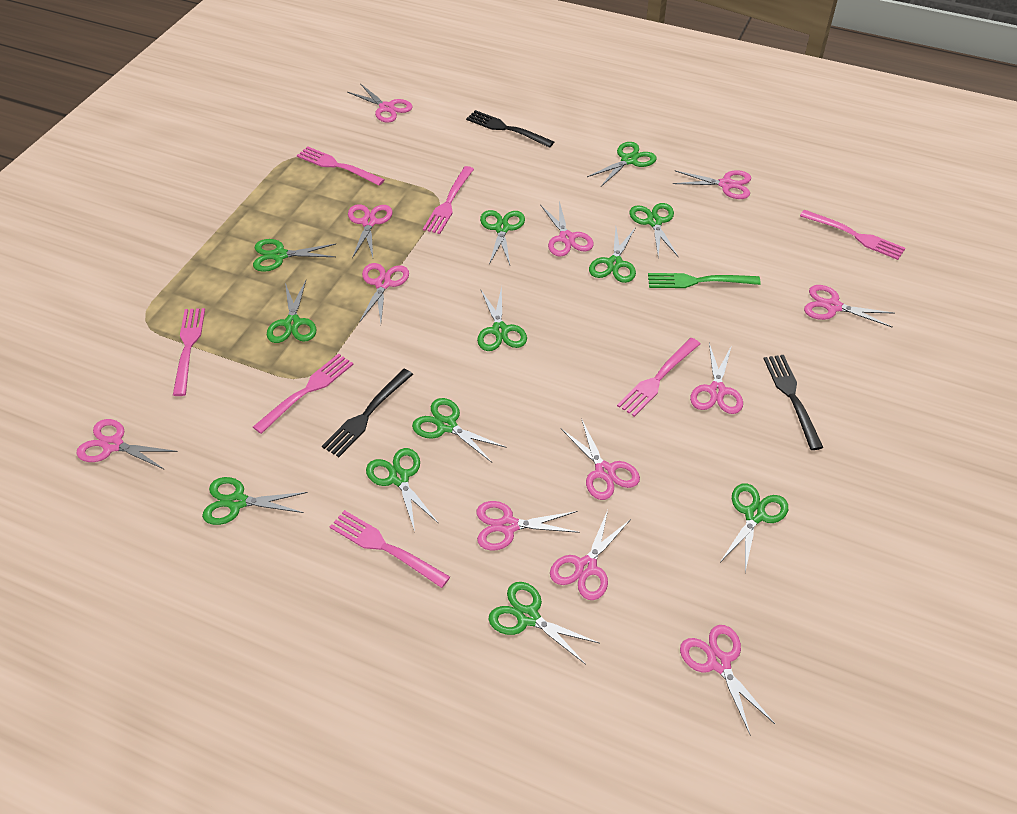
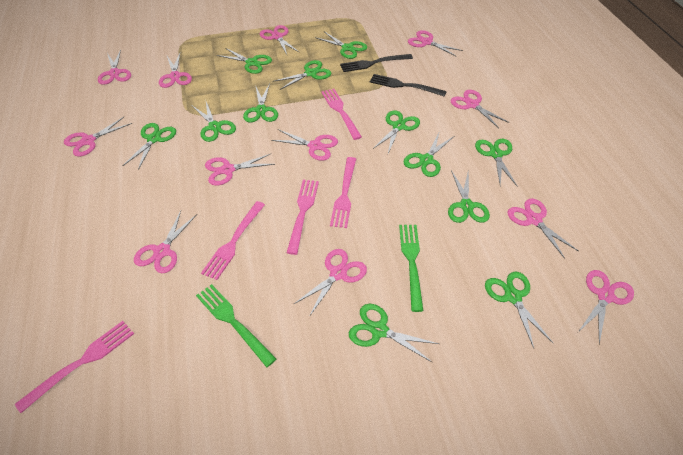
black fork: [322,369,413,457] [466,110,554,148] [764,355,823,450] = 3 -> [340,54,413,72] [370,74,447,97] = 2
green fork: [648,273,761,288] = 1 -> [196,284,276,367] [399,225,423,312] = 2
pink fork: [173,308,205,396] [253,354,354,434] [297,146,385,186] [330,510,450,588] [423,166,474,234] [617,338,700,417] [800,210,905,260] = 7 -> [15,321,134,413] [201,201,265,280] [287,180,319,255] [321,89,362,140] [330,157,356,228] = 5

